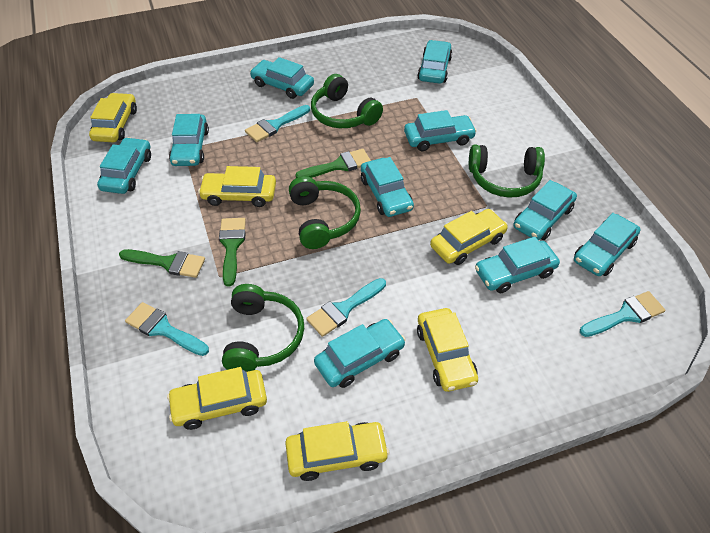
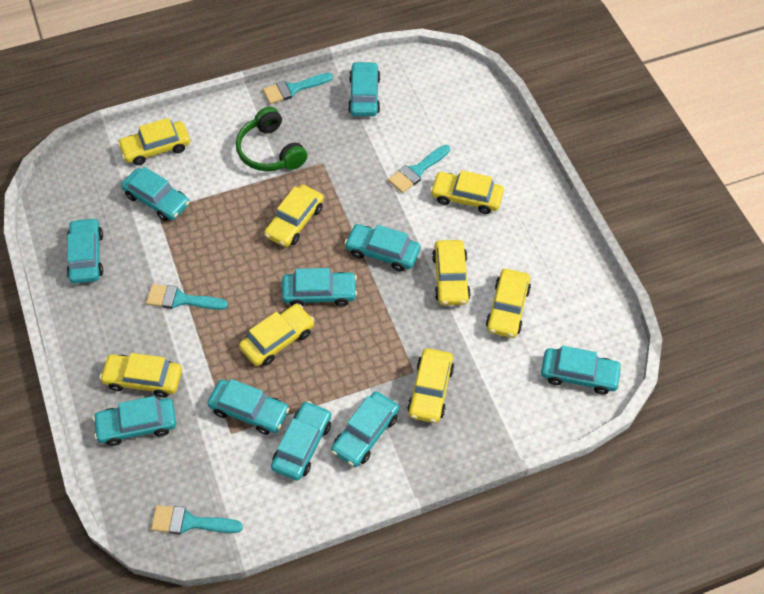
green brush: [119,249,205,278] [219,218,246,287] [295,149,371,178] = 3 -> none = 0
green headphones: [222,284,304,371] [289,176,361,249] [311,74,383,128] [469,145,545,198] = 4 -> [236,107,307,171] = 1
yellow car: [89,93,137,142] [167,367,267,430] [198,166,276,207] [285,421,389,481] [417,308,478,392] [430,209,508,265] = 6 -> [100,353,182,398] [118,118,190,165] [239,304,314,366] [264,185,324,247] [407,348,454,423] [430,170,504,214] [432,240,471,305] [486,269,531,338] = 8

